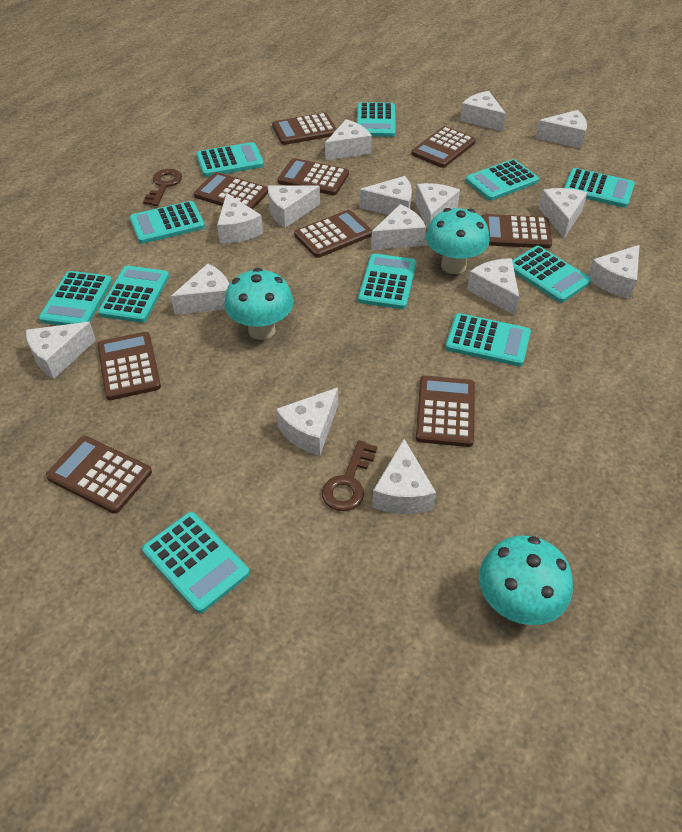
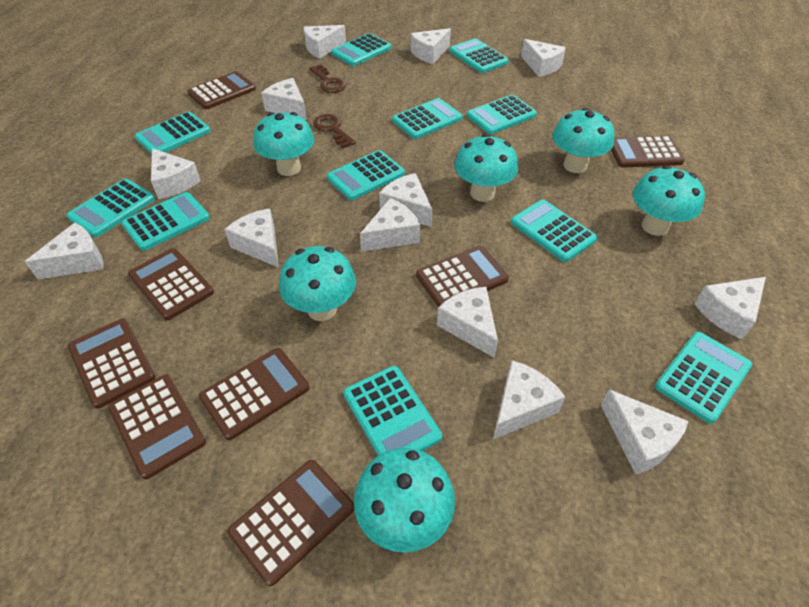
brown calculator: [46,436,152,514] [97,332,161,400] [194,172,268,209] [272,113,337,145] [278,158,349,195] [294,210,373,258] [412,126,476,168] [416,376,475,447] [481,214,552,248] = 9 -> [68,318,156,409] [108,375,206,479] [128,248,214,320] [187,71,256,109] [199,348,309,440] [227,460,354,586] [416,246,509,307] [611,135,685,168] = 8
turquoise mushroom: [224,268,293,340] [426,208,490,274] [479,535,573,625] = 3 -> [253,112,314,176] [279,246,356,321] [354,448,455,553] [455,134,518,202] [552,108,614,173] [633,165,705,236] = 6
white cheese: [26,322,96,379] [171,264,229,315] [217,193,263,243] [268,185,320,228] [276,388,338,456] [325,119,372,161] [359,176,412,215] [371,204,426,250] [372,439,436,514] [415,183,460,230] [460,91,506,131] [467,258,519,315] [536,110,587,149] [539,188,587,238] [588,245,639,299] = 15 -> [25,223,103,280] [151,148,201,199] [224,208,279,268] [261,78,307,120] [303,25,346,59] [360,198,420,251] [379,173,432,227] [410,28,451,64] [437,287,498,358] [493,360,565,439] [521,39,566,77] [601,389,689,475] [694,277,766,339] = 13

